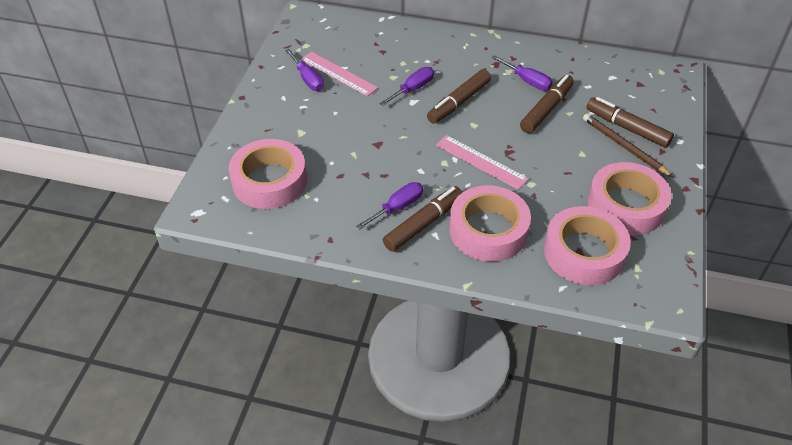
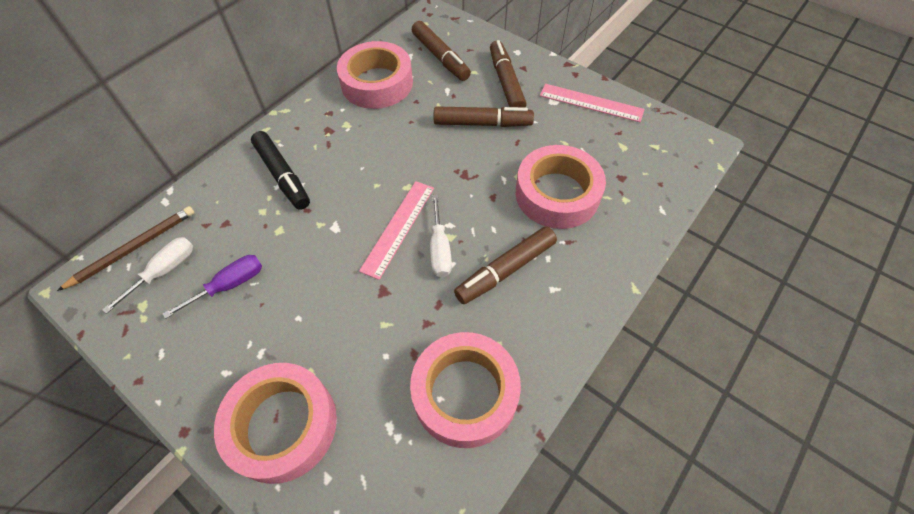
black marker: none = 0 -> [251,131,310,210] = 1
purple screwdriver: [285,49,324,91] [356,182,423,230] [380,67,434,106] [491,55,553,91] = 4 -> [163,255,262,319] = 1
white screwdriver: none = 0 -> [102,237,193,314] [430,195,452,278] = 2

